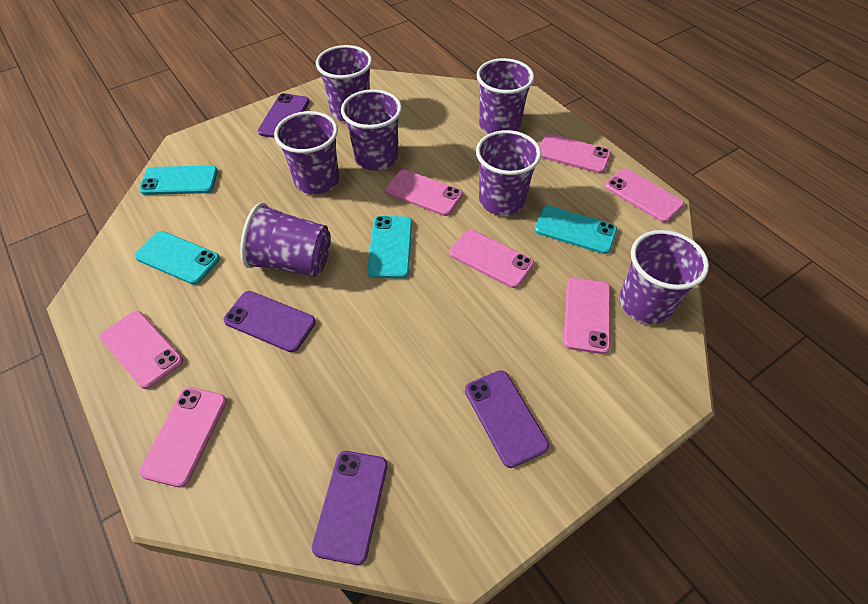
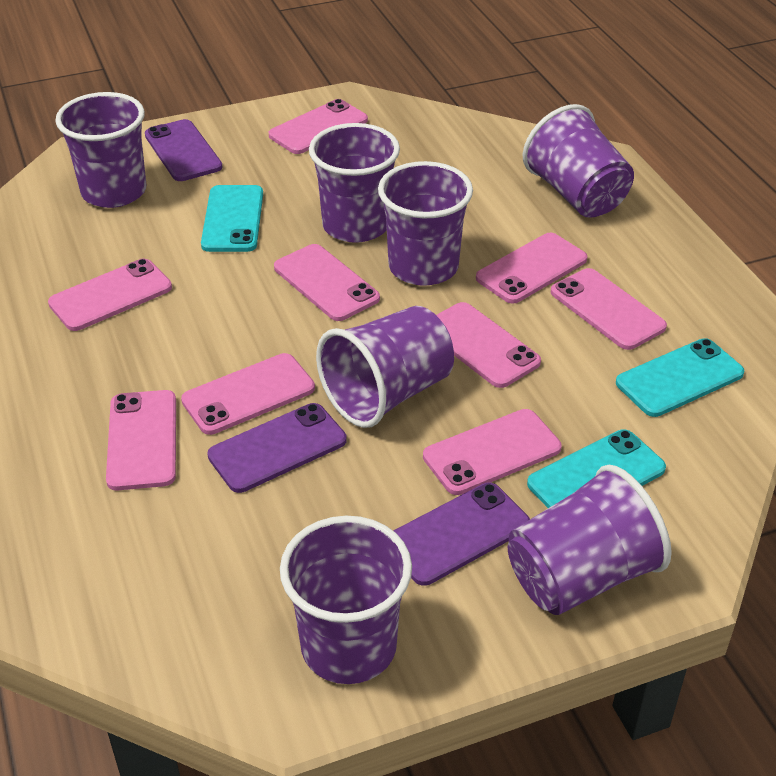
pink phone: [100,311,183,389] [139,387,227,487] [385,170,463,216] [450,230,534,288] [539,134,611,174] [564,278,610,354] [605,168,684,223] = 7 -> [48,259,172,331] [106,390,176,490] [181,353,315,435] [269,99,368,154] [274,244,380,321] [423,409,561,495] [436,302,541,388] [476,233,588,304] [551,268,667,350] = 9
purple phone: [223,291,316,352] [258,93,310,138] [312,451,387,565] [465,370,549,468] = 4 -> [145,119,222,181] [207,403,347,493] [393,483,530,586] = 3
turquoise phone: [135,231,220,285] [139,166,218,195] [367,216,412,279] [534,206,617,254] = 4 -> [201,185,263,252] [527,430,666,508] [616,338,744,417] = 3

